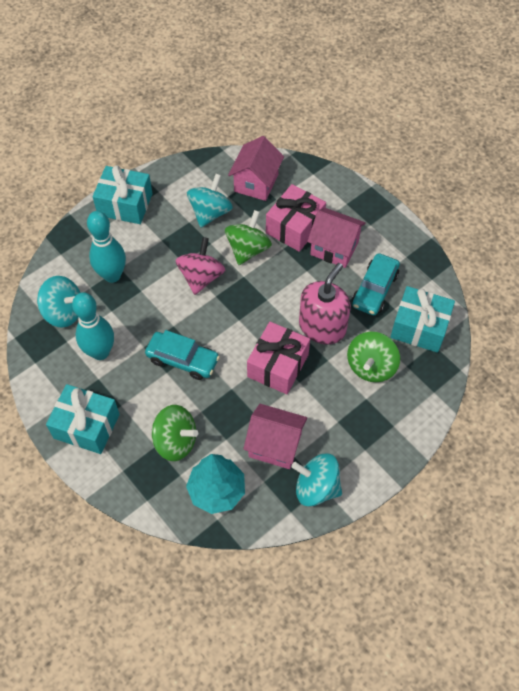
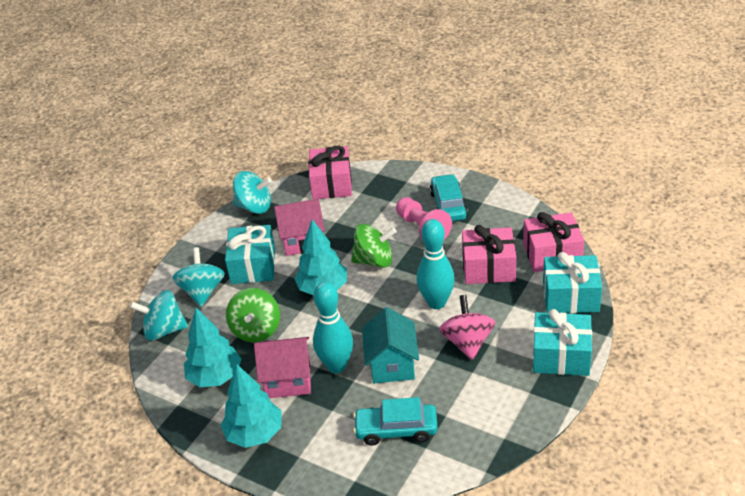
green spinning top: [152,405,198,461] [225,210,272,265] [347,332,400,382] = 3 -> [226,288,280,342] [351,224,397,268] = 2
pink gift: [247,322,310,395] [266,184,326,252] = 2 -> [308,146,352,199] [462,225,516,284] [523,212,584,272] = 3
pink house: [228,136,284,201] [243,404,307,469] [307,208,366,268] = 3 -> [254,337,311,398] [274,199,325,256] = 2
pink pawn: none = 0 -> [396,197,452,240] = 1
pink soap dispenser: [299,263,351,345] = 1 -> none = 0
turquoise house: none = 0 -> [362,307,419,383] = 1
turquoise tree: [186,454,245,514] = 1 -> [184,308,241,387] [221,364,282,448] [294,219,347,295] = 3

